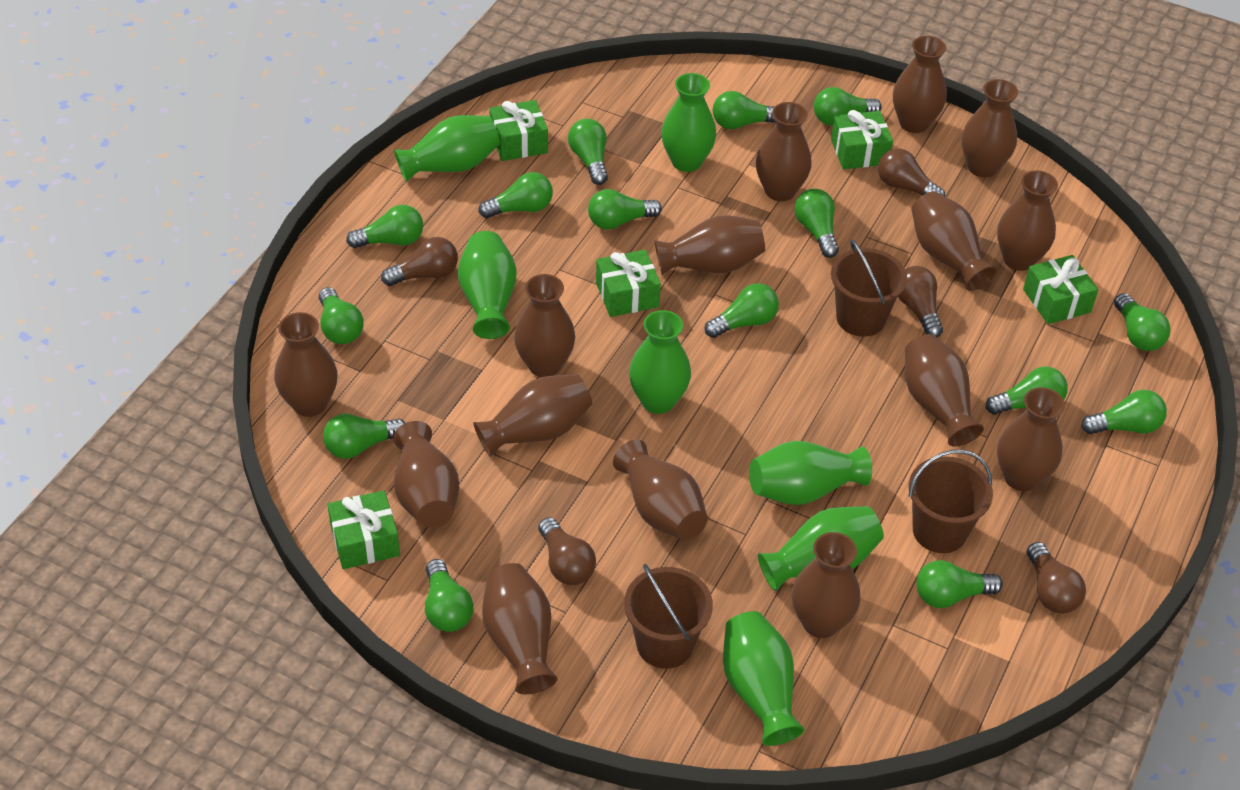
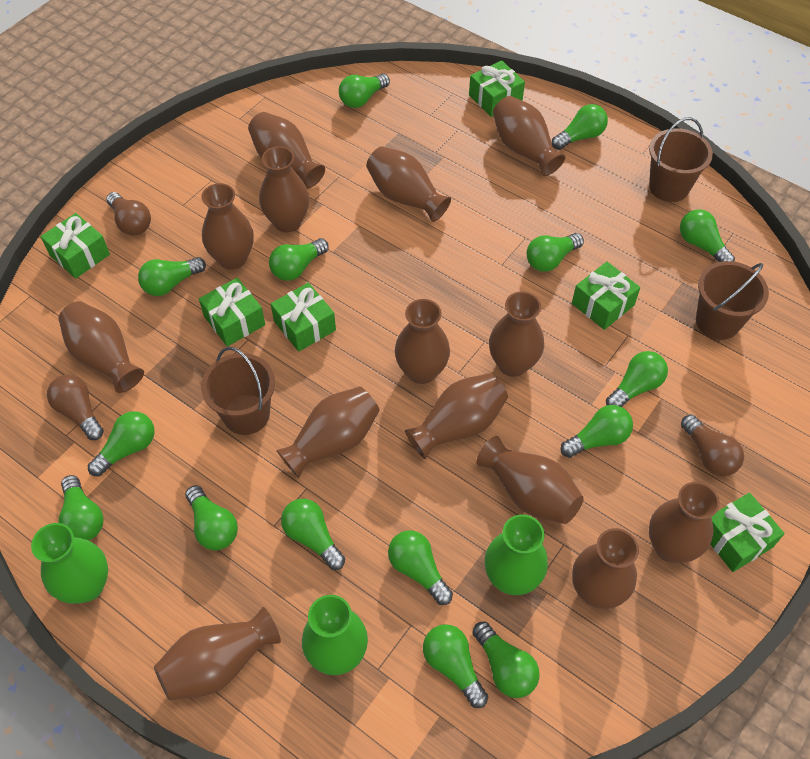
brown light bulb: [381,237,458,286] [538,517,596,585] [878,148,945,196] [898,266,943,337] [1027,542,1086,614] = 5 -> [47,375,104,440] [106,192,151,236] [681,415,744,476] = 3
brown vase: [274,312,338,417] [393,421,459,528] [473,374,592,457] [482,563,558,694] [514,274,575,377] [613,439,708,540] [655,215,765,275] [756,102,812,201] [792,532,860,638] [893,36,947,133] [905,334,984,446] [911,191,997,291] [962,79,1018,178] [997,170,1058,271] [997,387,1065,491] = 15 -> [58,301,144,393] [154,607,281,700] [201,183,254,269] [248,112,325,189] [259,146,309,233] [276,386,380,478] [366,146,451,222] [395,299,450,384] [405,373,508,459] [476,436,584,524] [489,291,544,377] [493,96,565,176] [572,528,639,609] [649,482,720,563] = 14
green gift: [327,490,400,569] [490,100,548,161] [596,250,661,317] [831,110,893,169] [1023,255,1098,324] = 5 -> [41,213,110,279] [199,278,265,347] [271,283,336,352] [469,60,525,117] [572,262,640,330] [710,493,785,572] = 6
green vase: [394,115,500,182] [458,231,517,339] [629,310,691,414] [661,73,716,172] [723,611,804,746] [749,441,872,505] [758,506,884,591] = 7 -> [31,523,108,604] [302,595,368,675] [484,514,548,595] = 3

